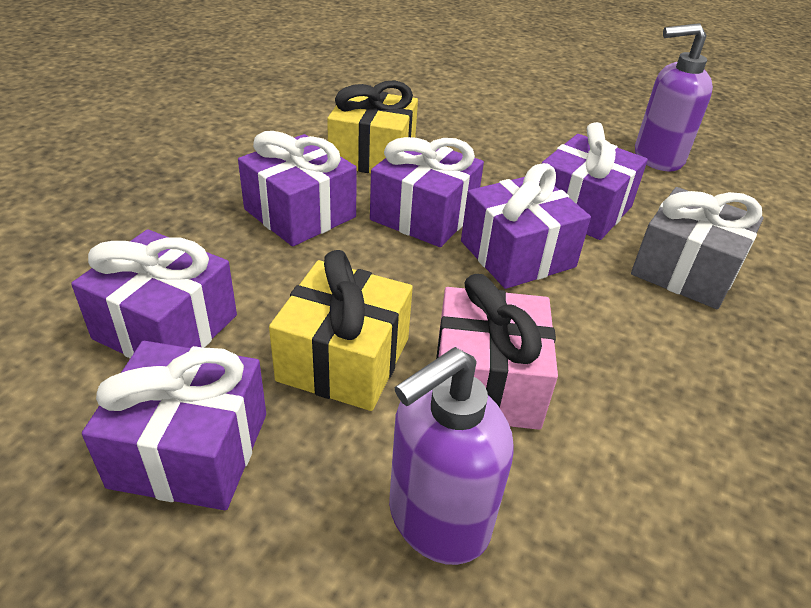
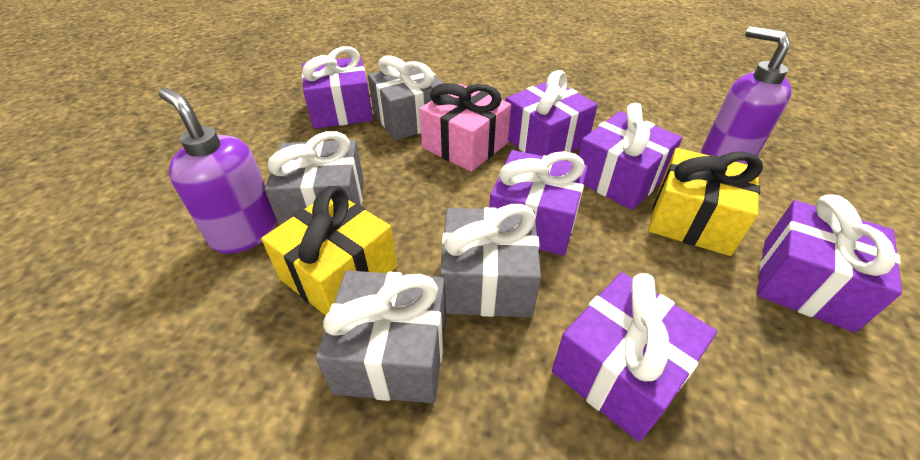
grey gift: [631,187,763,309] = 1 -> [265,131,364,226] [316,270,446,403] [368,55,443,140] [440,204,541,317] = 4

